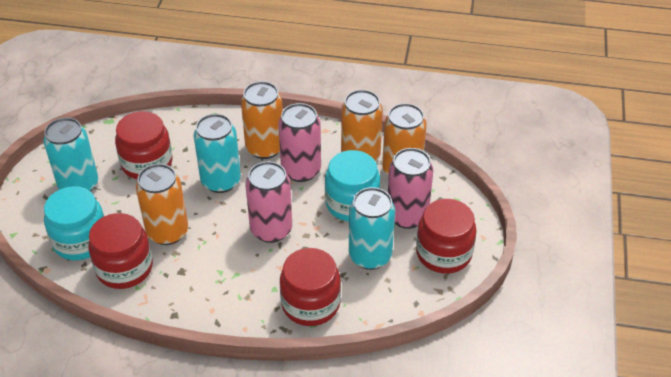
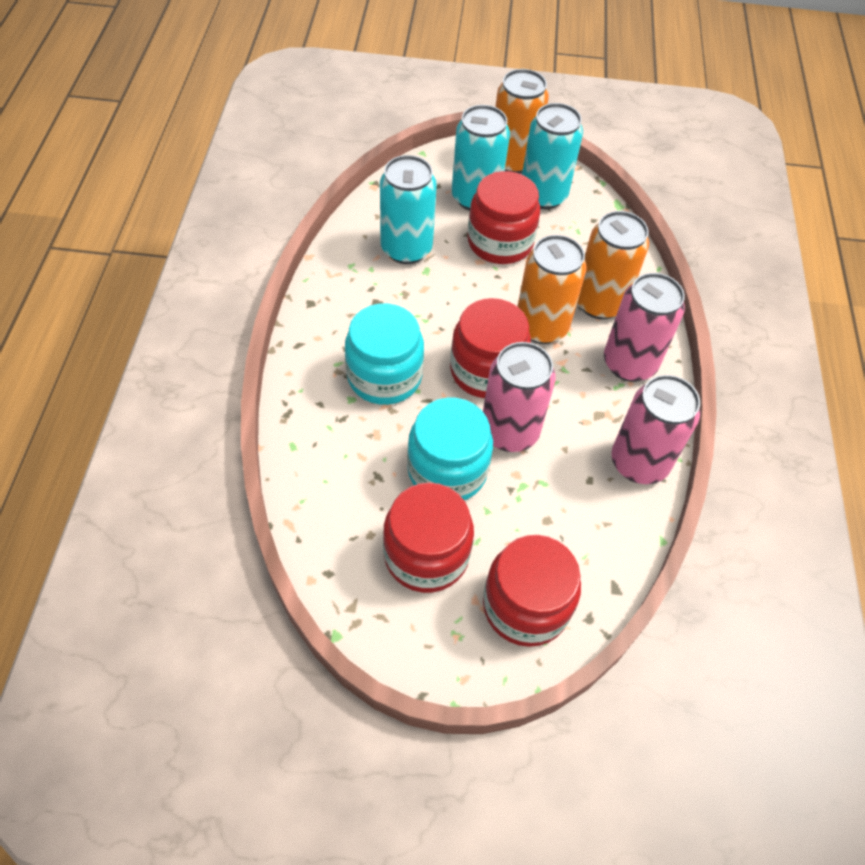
orange can: [136,164,188,245] [241,81,283,159] [341,90,383,161] [382,103,427,176] = 4 -> [495,69,549,174] [517,235,587,344] [577,211,649,319] = 3

